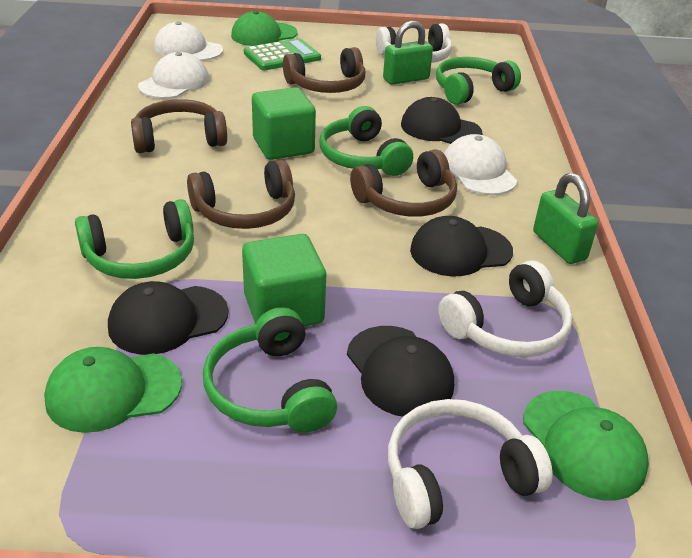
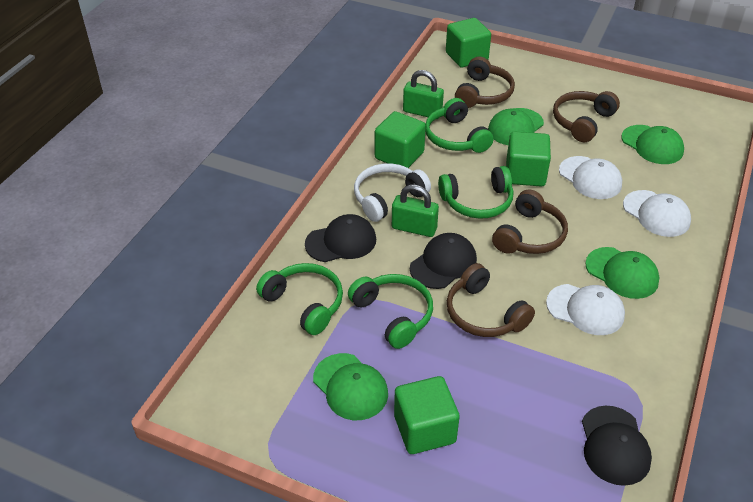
black cap: [108,281,229,355] [347,326,454,417] [401,97,483,144] [410,216,513,277] = 4 -> [305,214,376,262] [410,233,477,289] [582,405,652,486] = 3
green calculator: [244,38,321,70] = 1 -> none = 0
green cap: [44,347,182,433] [231,11,298,46] [523,391,649,500] = 3 -> [313,353,388,420] [488,108,544,145] [585,247,659,299] [622,125,684,164] = 4
green cube: [242,234,326,327] [252,87,316,160] = 2 -> [375,111,426,168] [394,376,460,454] [446,18,491,68] [506,131,551,187] = 4
white headphones: [376,23,452,63] [388,399,553,529] [438,260,573,357] = 3 -> [354,163,431,222] = 1

